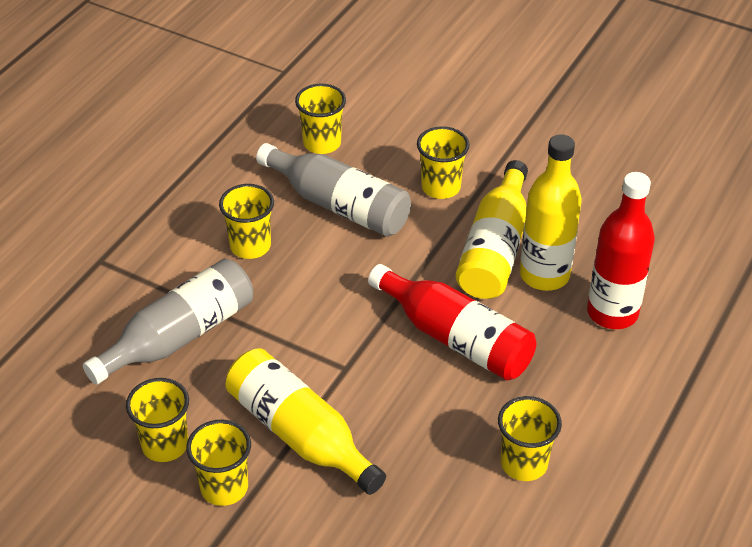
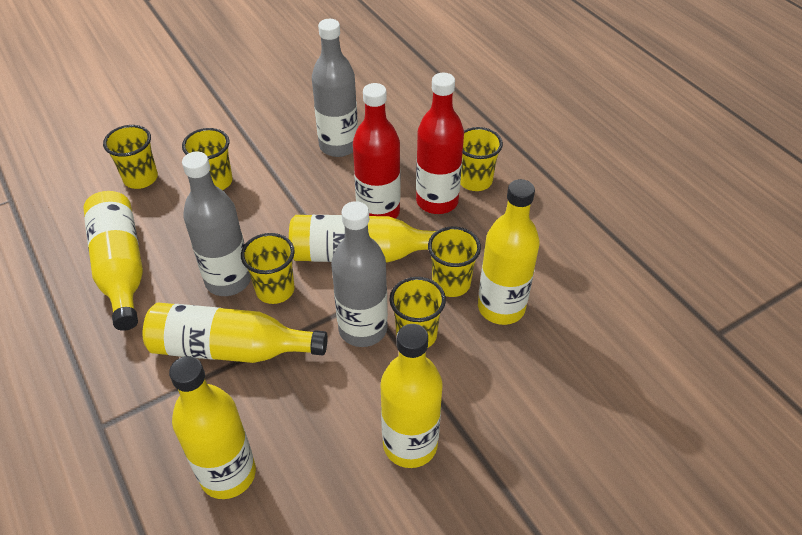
grey bottle: [83,259,253,385] [256,143,411,237] = 2 -> [182,152,251,296] [312,19,358,157] [331,201,388,347] = 3
yellow bottle: [226,348,386,495] [456,160,528,299] [520,134,582,291] = 3 -> [83,191,143,331] [143,303,328,363] [169,356,256,499] [289,215,436,262] [381,324,443,468] [478,179,540,325] = 6

